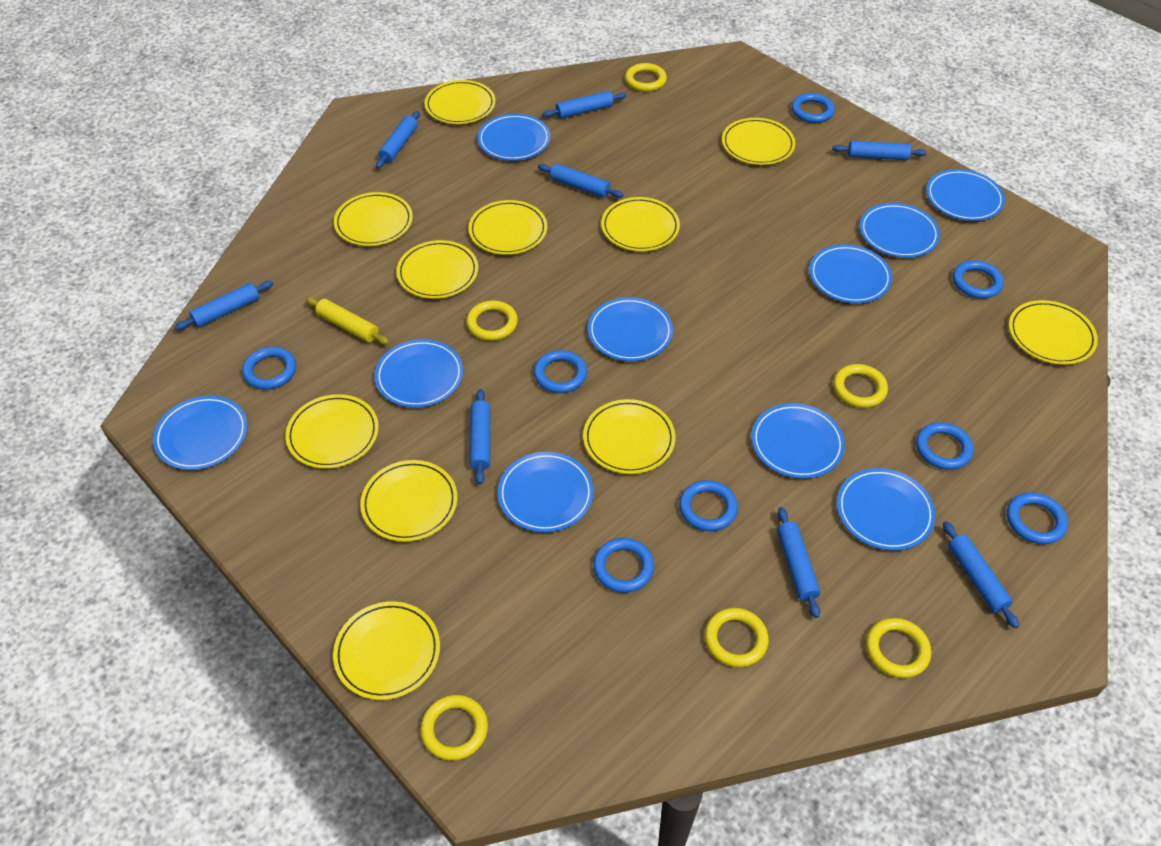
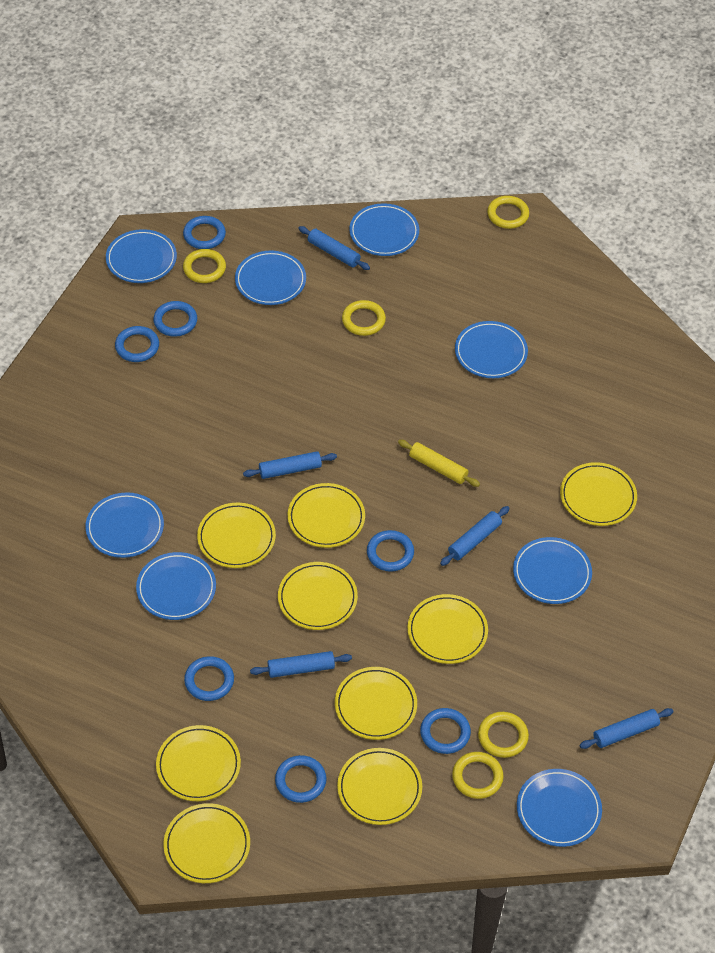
blue plate: [153,396,248,470] [375,339,463,408] [478,114,551,161] [498,452,594,532] [588,297,673,361] [751,403,845,478] [809,244,892,303] [837,468,936,551] [860,203,940,258] [926,169,1005,221] = 10 -> [86,492,164,558] [106,229,177,283] [136,552,216,620] [235,251,306,305] [349,203,419,256] [455,321,528,378] [513,537,592,604] [517,769,602,847] = 8
blue ring: [242,347,296,390] [534,350,587,393] [593,538,654,593] [679,480,738,531] [791,93,835,123] [916,422,974,470] [953,260,1004,298] [1007,492,1068,544] = 8 -> [115,326,159,362] [153,301,197,337] [183,216,226,249] [184,656,234,701] [275,755,326,803] [367,530,414,572] [420,708,471,754] = 7
blue rolling pin: [175,281,273,330] [376,111,420,168] [470,389,490,484] [538,164,623,198] [542,91,626,119] [777,507,820,618] [832,141,927,160] [943,521,1019,628] = 8 -> [243,451,337,479] [250,651,352,678] [298,226,370,270] [440,506,510,566] [580,708,674,749] = 5
yellow plate: [285,394,379,469] [333,601,440,700] [334,192,413,246] [360,460,457,542] [396,240,478,299] [425,80,495,124] [468,200,547,255] [583,399,675,474] [601,197,680,251] [722,118,795,165] [1009,300,1098,365] = 11 -> [156,725,241,801] [164,803,250,883] [197,503,276,568] [278,562,358,630] [288,483,365,548] [335,667,417,740] [337,748,422,825] [408,594,488,664] [560,462,637,526] = 9
yellow ring: [420,695,488,761] [466,300,518,341] [625,63,667,92] [705,608,769,667] [833,364,888,408] [866,618,931,678] = 6 -> [183,249,226,283] [342,300,386,336] [452,752,504,799] [478,712,529,758] [487,196,529,229] = 5

